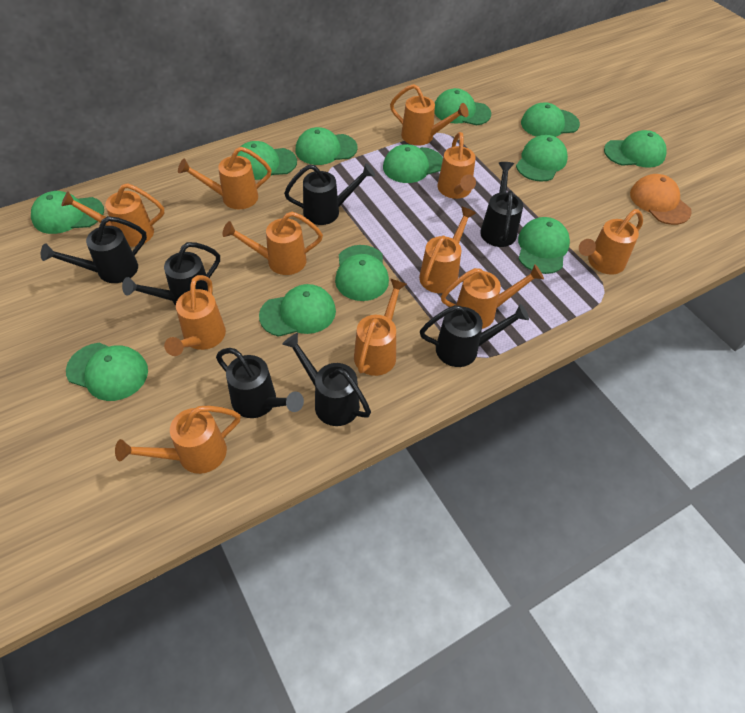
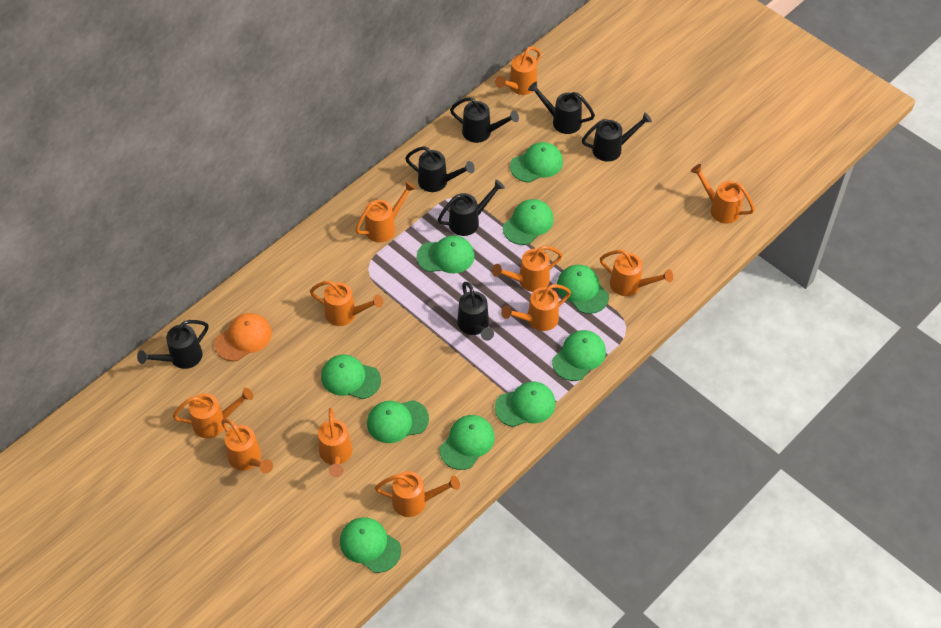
green cap: [31,191,104,234] [66,343,148,401] [237,141,297,180] [259,284,336,337] [296,127,358,165] [335,245,389,301] [383,144,443,183] [434,88,491,125] [516,135,568,182] [518,217,570,274] [521,102,580,137] [604,130,667,168] = 12 -> [321,354,381,399] [340,517,401,573] [367,400,429,443] [417,236,474,273] [440,415,495,470] [495,381,556,427] [503,199,554,245] [510,142,563,182] [552,330,606,381] [557,265,609,314] = 10

